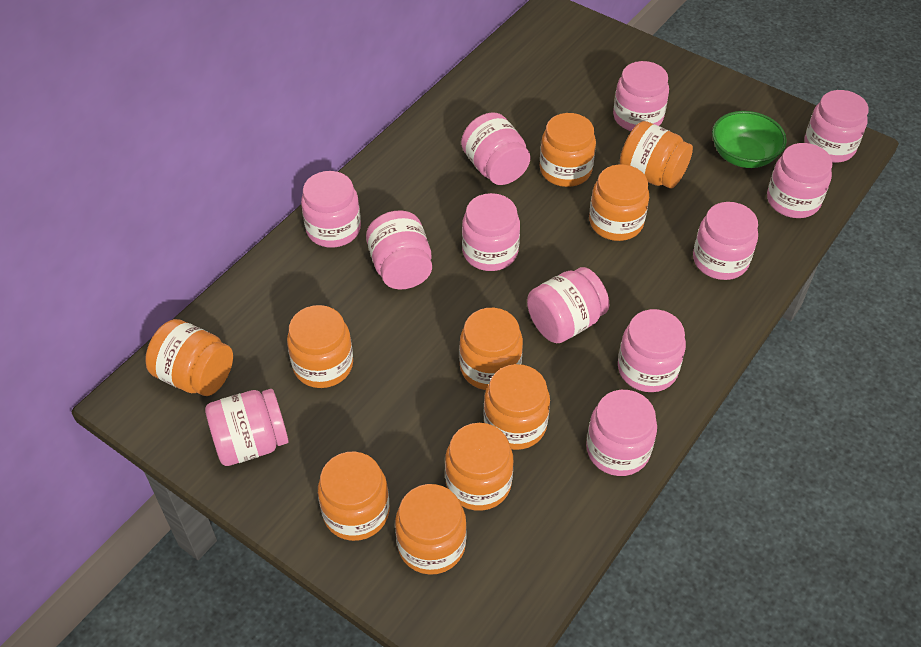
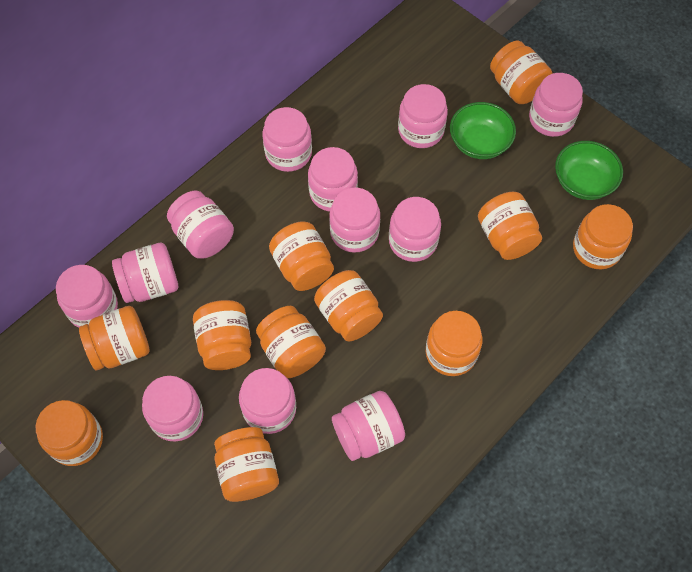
green bowl: [712,111,787,168] = 1 -> [450,102,516,159] [555,141,623,200] = 2
orange jar: [145,319,233,396] [287,305,353,388] [318,451,389,541] [395,484,467,575] [445,423,513,511] [459,308,523,390] [483,364,550,450] [540,113,596,187] [589,164,649,241] [620,121,693,189] = 10 -> [36,400,103,466] [79,306,150,370] [193,300,251,370] [214,427,279,502] [256,306,326,378] [269,222,334,291] [314,270,383,341] [426,311,482,376] [478,192,542,260] [490,41,553,104] [573,204,633,269] = 11

